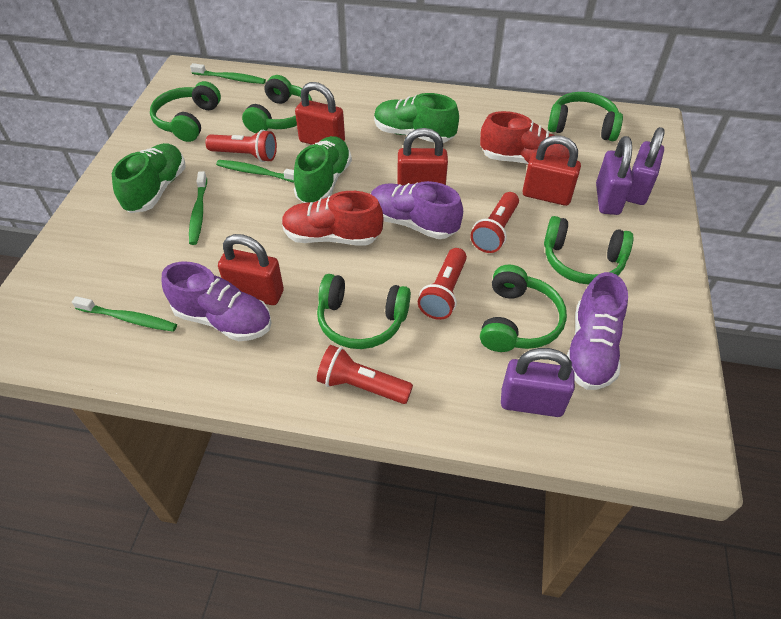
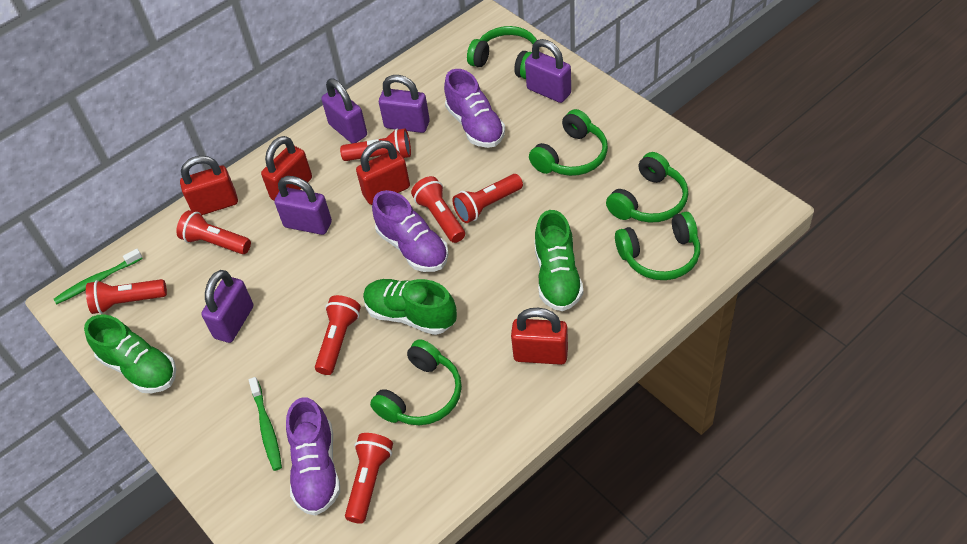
green headphones: [150,81,221,142] [242,75,312,133] [317,274,411,349] [480,265,567,352] [544,216,634,285] [548,92,623,141] = 6 -> [370,339,462,425] [467,26,537,79] [529,109,608,176] [606,152,688,223] [615,212,700,280] = 5
green toothbrush: [72,296,177,332] [189,171,207,245] [190,63,266,84] [216,160,294,182] = 4 -> [54,249,143,304] [249,377,282,471] = 2
purple padlock: [501,348,575,417] [596,136,633,215] [626,127,665,205] = 3 -> [201,270,253,343] [274,176,332,235] [321,79,367,143] [379,75,430,133] [525,39,571,103] = 5
red flashlight: [205,130,277,162] [317,345,413,404] [418,248,467,320] [470,192,519,253] = 4 -> [86,279,167,314] [176,210,251,254] [315,295,361,375] [340,129,411,161] [345,433,393,524] [411,176,465,243] [452,174,523,223] = 7
red shoe: [282,191,384,246] [480,111,570,165] = 2 -> none = 0

